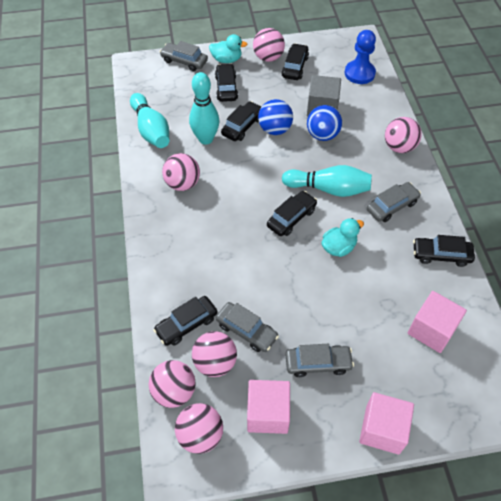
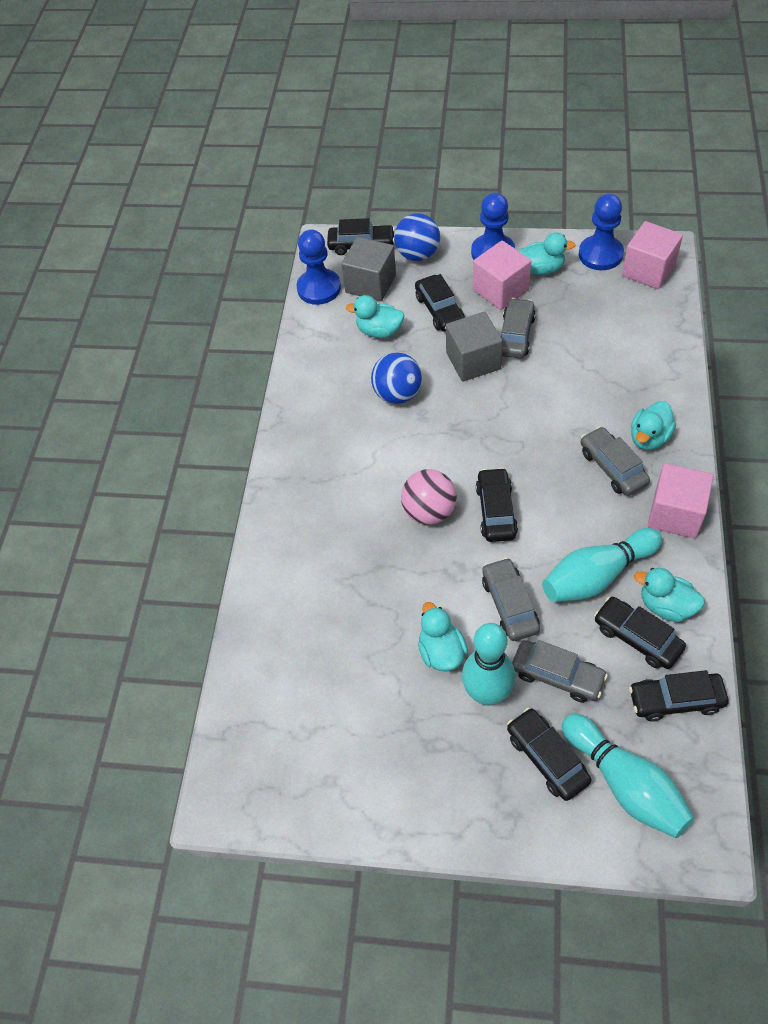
blue pawn: [345,30,376,84] = 1 -> [297,230,341,305] [471,193,515,260] [579,194,624,270] = 3
grey cube: [307,75,341,117] = 1 -> [341,237,396,301] [446,312,503,382] = 2
pink ball: [149,360,196,408] [162,153,200,191] [175,403,223,454] [192,331,237,377] [253,28,285,62] [385,117,422,153] = 6 -> [401,469,457,525] = 1
turquoise duck: [209,34,248,63] [322,218,364,257] = 2 -> [345,295,404,338] [418,602,468,672] [518,232,576,275] [631,401,676,450] [634,568,705,622] = 5

